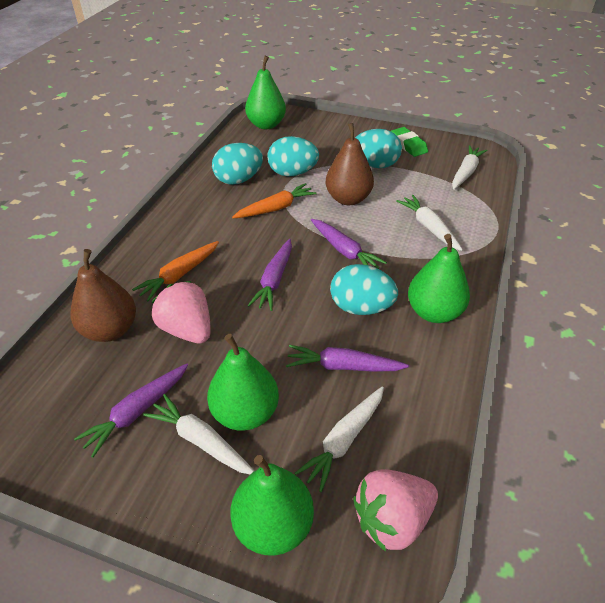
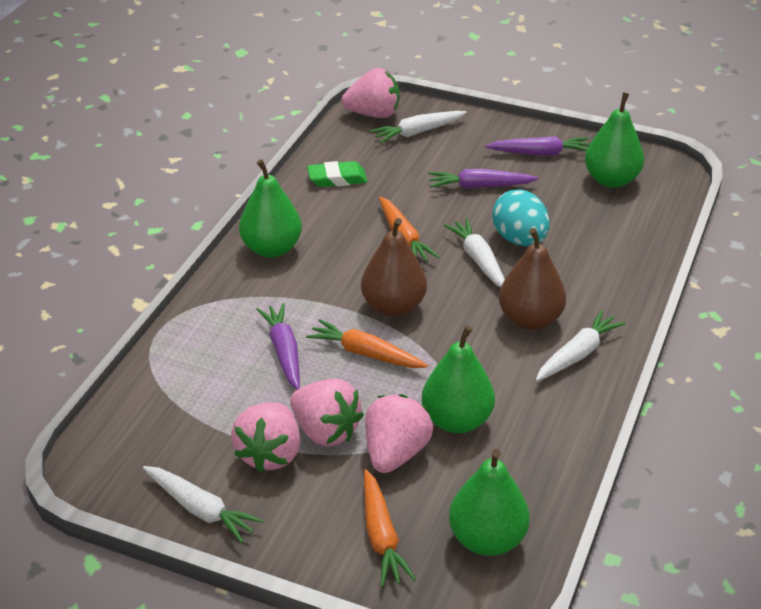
orange carrot: [132,241,219,301] [232,183,317,218] = 2 -> [306,319,428,368] [364,469,416,587] [379,197,439,262] = 3
pink strawberry: [152,281,211,343] [353,469,438,552] = 2 -> [231,403,300,473] [290,379,364,447] [341,68,400,118] [365,394,433,473] = 4
purple carrot: [74,364,188,458] [248,239,292,311] [286,345,409,372] [311,219,387,269] = 4 -> [256,303,300,390] [428,169,539,189] [485,136,590,156] = 3
turquoise egg: [212,143,263,185] [268,136,319,176] [330,264,398,315] [355,129,402,168] = 4 -> [493,189,550,246] = 1

